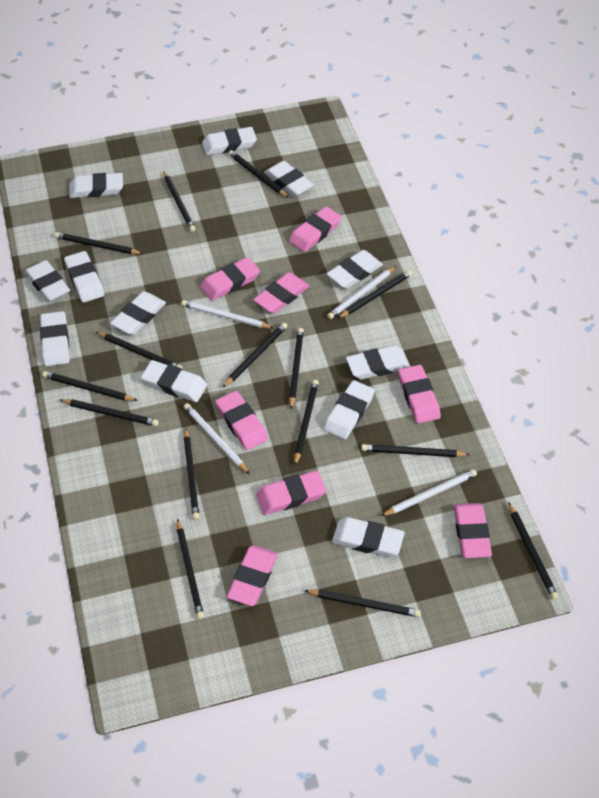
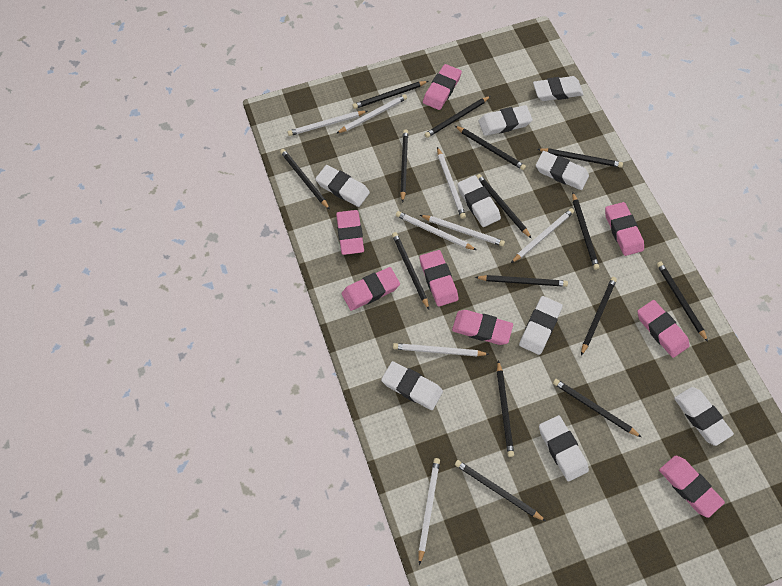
white eraser: [25,260,70,302] [40,311,70,366] [64,251,104,303] [69,173,123,198] [110,291,166,335] [141,360,207,402] [202,127,257,155] [264,161,314,197] [324,380,375,440] [327,250,383,289] [332,517,405,557] [346,346,410,379] = 12 -> [315,165,370,207] [381,361,443,410] [458,175,501,227] [478,105,533,136] [519,296,563,355] [533,76,584,101] [536,151,589,190] [539,415,589,482] [674,387,734,446] = 9
white pencil: [181,300,274,328] [184,403,249,474] [327,266,396,319] [381,469,477,516] = 4 -> [288,111,367,136] [336,94,407,134] [393,343,490,356] [396,211,476,250] [418,458,440,565] [420,215,505,246] [437,147,466,219] [511,208,574,263] = 8

